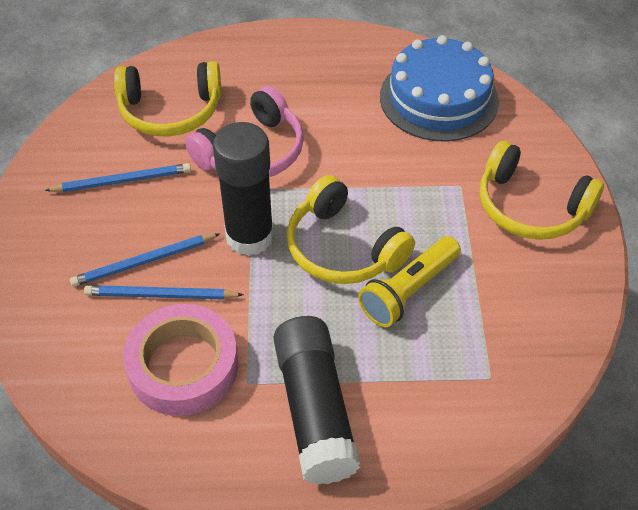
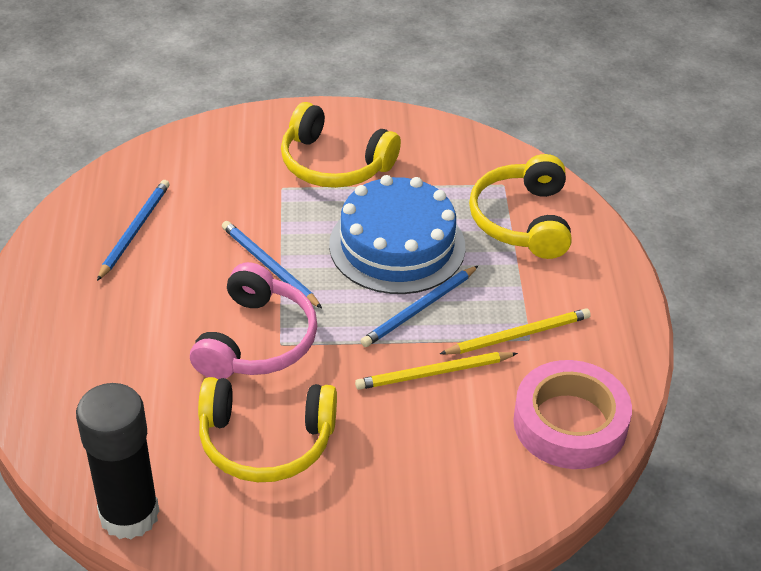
black glue stick: [213,122,274,256] [274,316,361,485] = 2 -> [76,383,159,540] = 1
yellow flashlight: [358,236,461,327] = 1 -> none = 0
yellow pencil: none = 0 -> [355,352,518,390] [440,308,591,355] = 2

